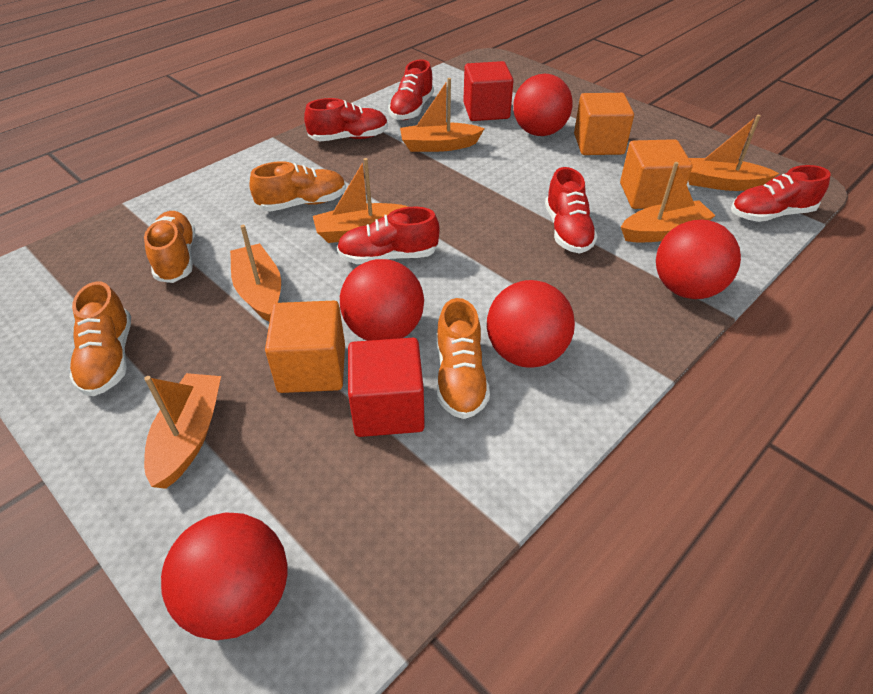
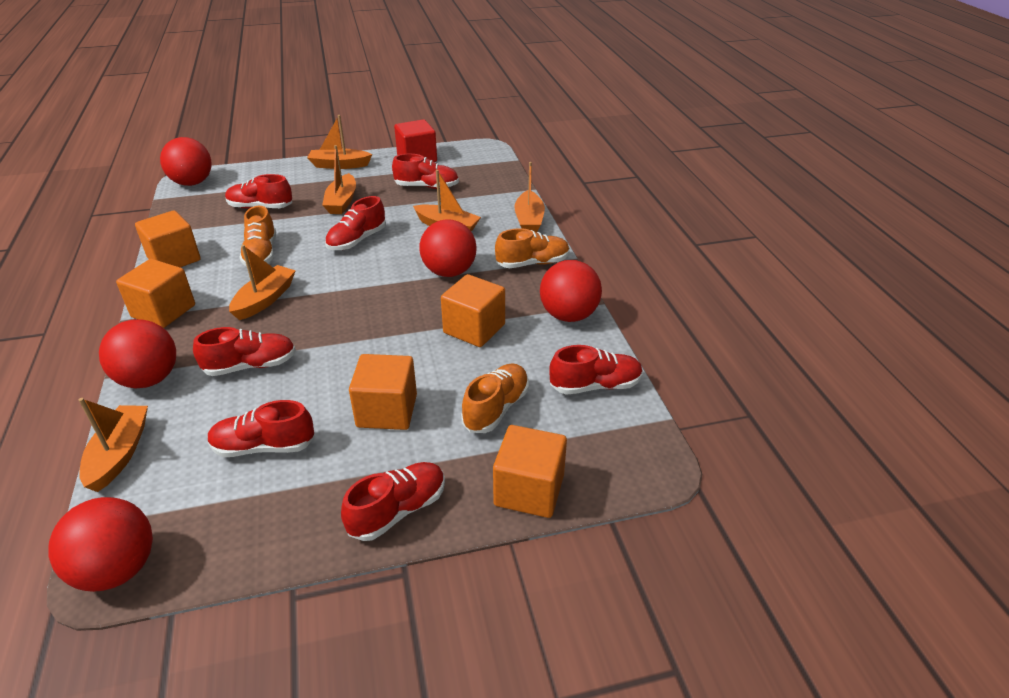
orange cube: [265,301,345,393] [574,93,634,155] [620,139,692,209] = 3 -> [116,259,195,328] [135,210,201,267] [349,354,417,430] [441,274,505,347] [493,425,567,518] = 5
orange shoe: [69,282,131,396] [144,211,195,283] [249,161,346,211] [437,298,490,419] = 4 -> [240,206,276,266] [461,363,529,433] [495,228,570,268] = 3
red cube: [348,338,425,437] [463,61,514,121] = 2 -> [394,119,437,162] = 1
red shoe: [304,98,388,141] [337,207,440,264] [388,59,434,120] [545,167,598,254] [731,165,831,222] = 5 -> [193,327,296,376] [207,400,315,457] [225,174,292,209] [325,196,386,250] [341,462,445,541] [392,154,459,189] [549,345,643,395] = 7

